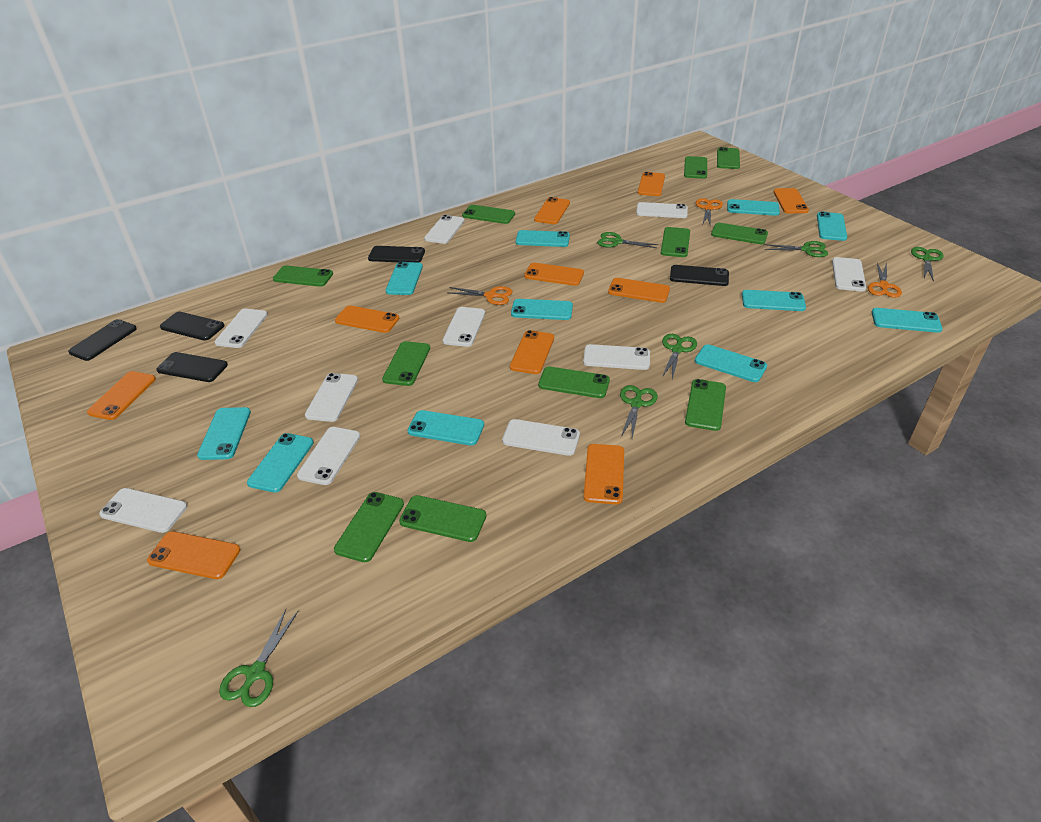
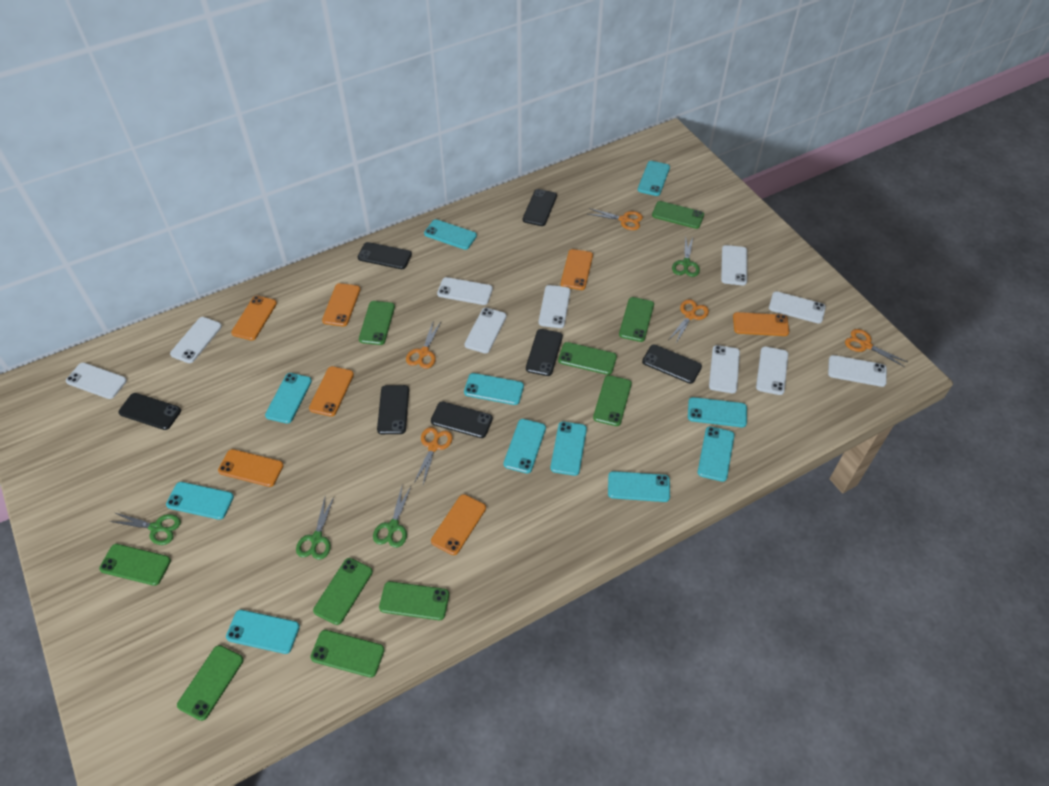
black phone: [68,319,137,361] [157,352,228,382] [160,312,224,341] [368,246,425,262] [670,265,729,286] = 5 -> [118,393,181,430] [358,242,412,269] [377,385,409,434] [431,401,493,438] [523,189,557,226] [526,329,563,376] [642,345,702,384] = 7
green phone: [273,265,333,287] [334,492,404,562] [382,341,430,386] [399,495,486,542] [462,205,515,224] [538,366,610,398] [661,227,690,257] [684,156,707,179] [685,379,726,431] [711,223,768,244] [717,147,740,169] = 11 -> [99,544,171,586] [177,645,244,721] [310,630,385,678] [313,558,373,625] [359,301,395,345] [379,581,449,620] [558,342,617,375] [593,375,632,426] [619,297,654,342] [652,201,704,229] = 10
green scissors: [219,609,298,707] [597,232,659,248] [620,385,658,438] [662,334,697,379] [764,241,828,257] [911,247,944,282] = 6 -> [110,513,181,545] [296,497,334,560] [373,486,411,548] [672,235,700,277] = 4
orange phone: [87,371,156,420] [147,531,241,579] [335,305,399,333] [510,330,554,374] [524,263,584,286] [534,197,570,224] [583,444,624,504] [608,278,670,303] [638,172,665,196] [773,188,809,213] = 10 -> [218,449,284,487] [231,296,277,340] [309,366,354,417] [322,283,360,327] [431,494,486,555] [561,249,593,290] [733,312,789,336] = 7
orange scissors: [447,286,513,305] [696,198,723,225] [868,262,902,298] = 3 -> [406,320,441,369] [414,427,453,484] [588,208,643,230] [669,299,709,343] [845,329,907,367] = 5

